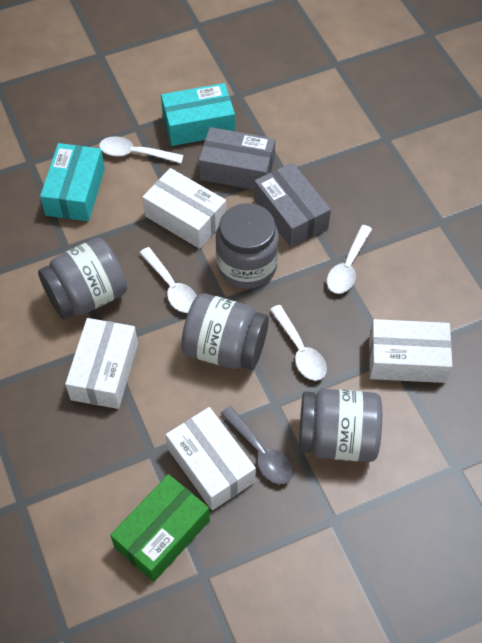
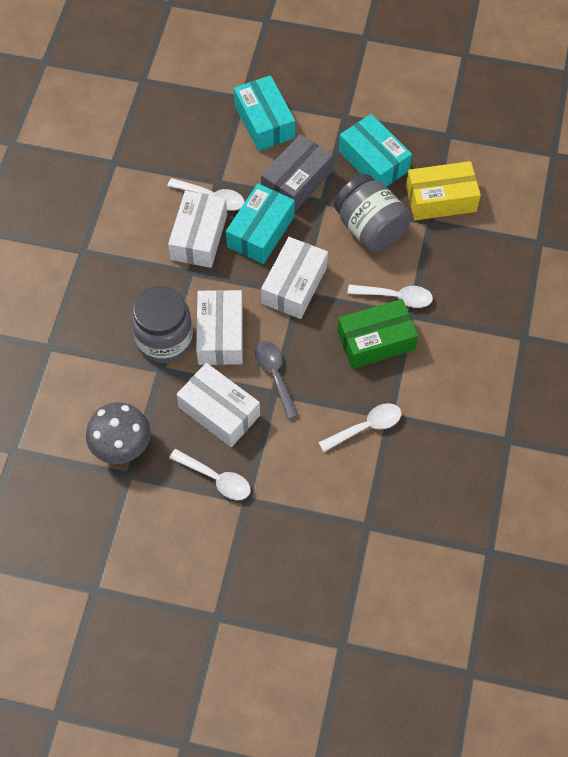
grey box: [199,127,275,190] [254,162,331,247] = 2 -> [261,134,333,211] = 1
grey jar: [38,238,127,320] [181,293,269,370] [216,203,279,289] [299,389,382,462] = 4 -> [131,286,193,363] [334,174,411,252] = 2
grey mushroom: none = 0 -> [86,402,151,464] = 1
turquoise box: [40,143,105,221] [161,83,235,146] = 2 -> [226,183,295,264] [234,75,295,151] [339,114,412,187] = 3
yellow box: none = 0 -> [406,161,481,220] = 1

